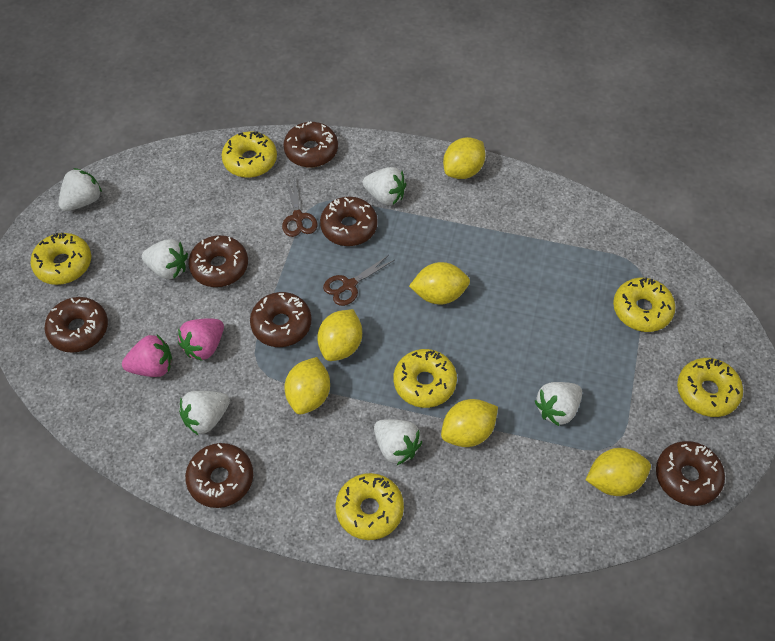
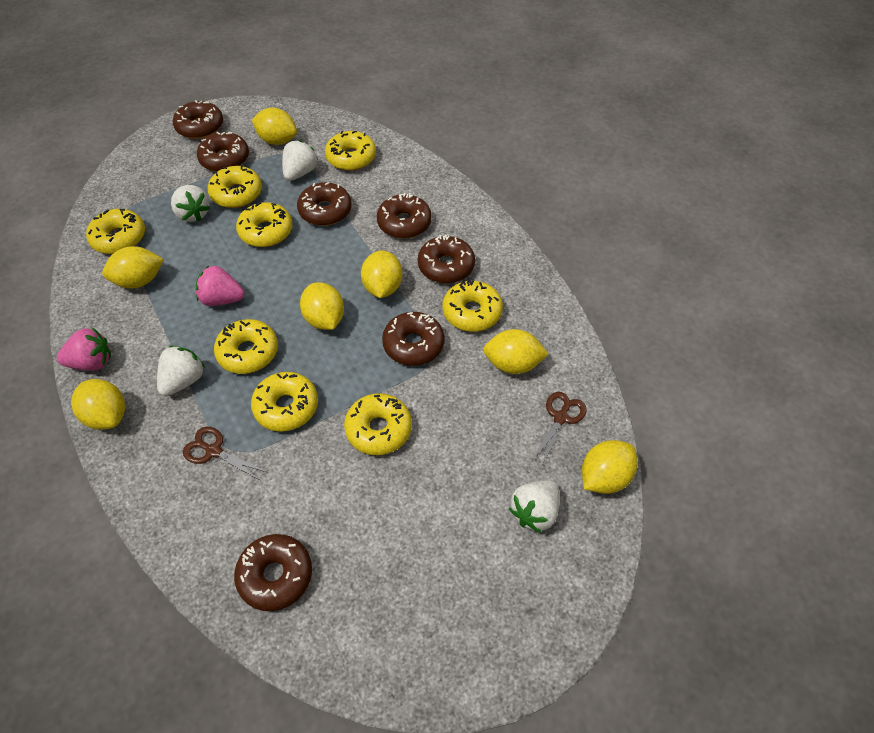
white strawberry: [58,168,102,211] [142,239,188,279] [179,391,230,435] [363,167,406,205] [374,419,422,465] [535,382,582,426] = 6 -> [157,346,205,396] [171,185,210,222] [282,140,318,181] [509,481,560,533] = 4
yellow donut: [30,233,91,285] [221,131,277,178] [335,473,404,540] [394,349,457,408] [613,278,676,332] [677,358,743,417] = 6 -> [86,209,145,254] [207,166,262,208] [214,319,278,374] [236,202,293,247] [251,372,318,432] [325,131,376,171] [344,393,412,455] [443,280,503,332] = 8
yellow lemon: [284,357,330,415] [317,309,362,361] [409,262,470,304] [441,399,498,447] [443,137,486,179] [586,448,651,496] = 6 -> [71,379,125,430] [102,246,164,288] [252,108,297,145] [300,282,344,330] [361,250,402,298] [483,329,549,374] [582,440,637,494] = 7

